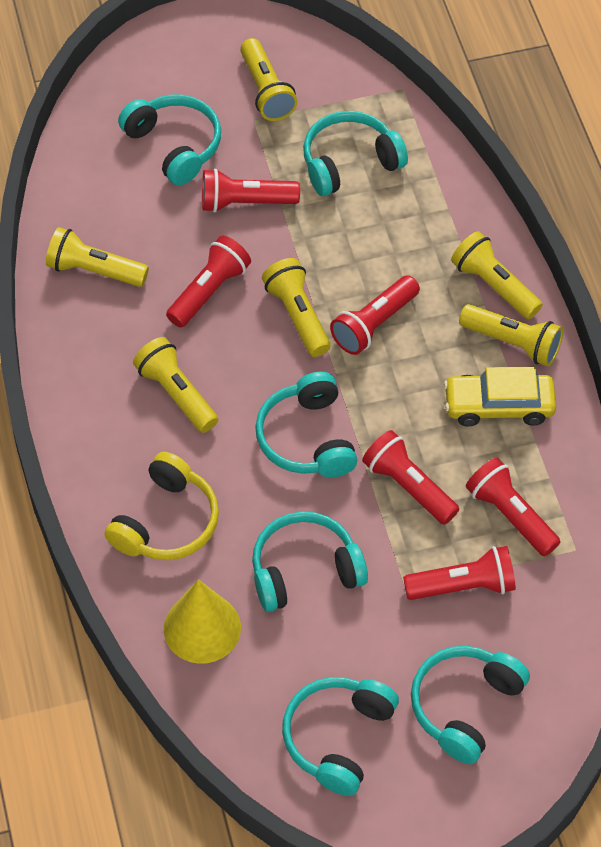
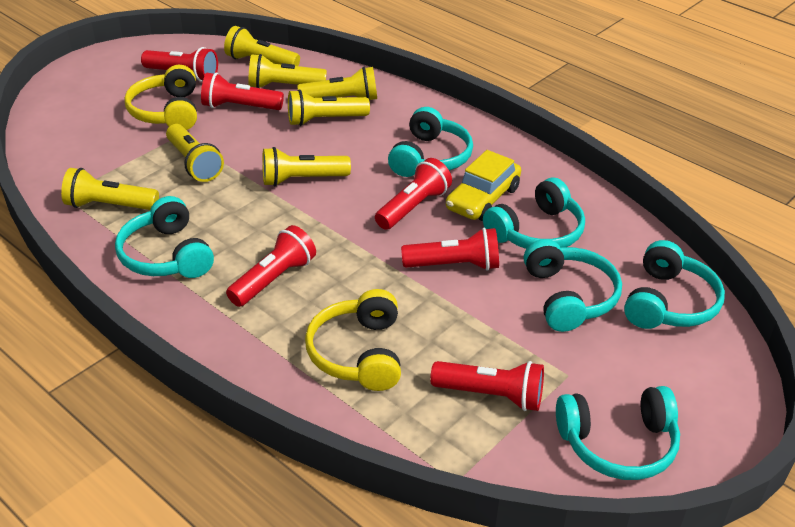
yellow cone: [164,579,241,664] = 1 -> none = 0
yellow flashlight: [46,227,149,287] [133,337,218,433] [240,38,298,121] [262,258,331,357] [451,231,543,319] [459,304,563,366] = 6 -> [61,168,159,210] [166,124,224,182] [224,26,300,66] [248,54,327,88] [262,147,351,186] [288,89,370,126] [297,67,377,101] = 7
yellow headphones: [105,452,219,560] = 1 -> [124,65,197,130] [305,289,401,391] = 2

